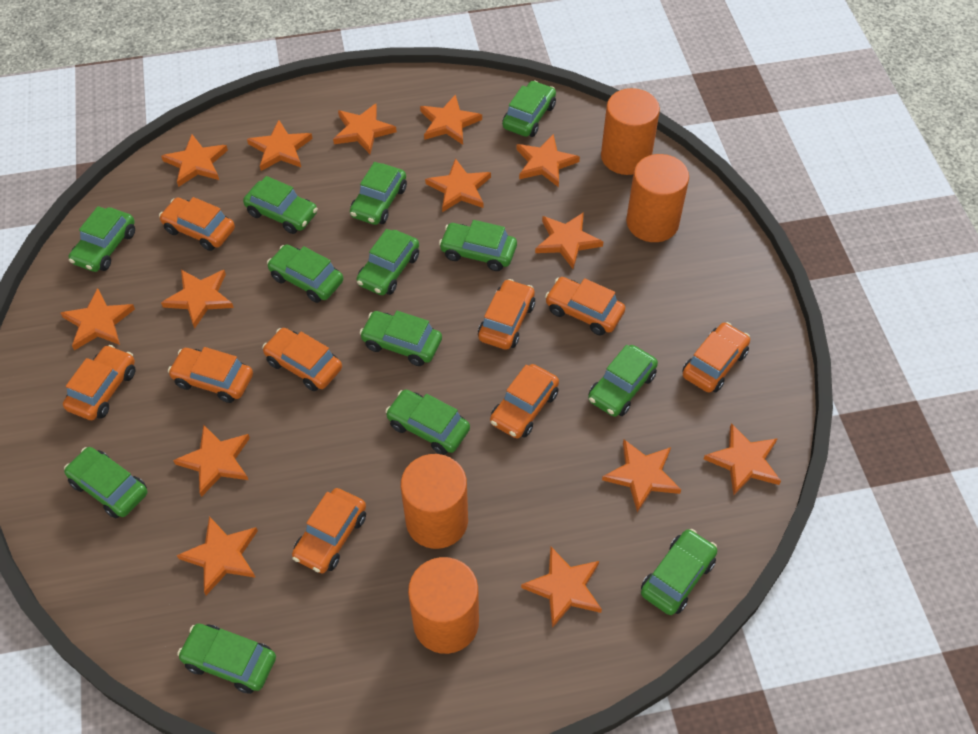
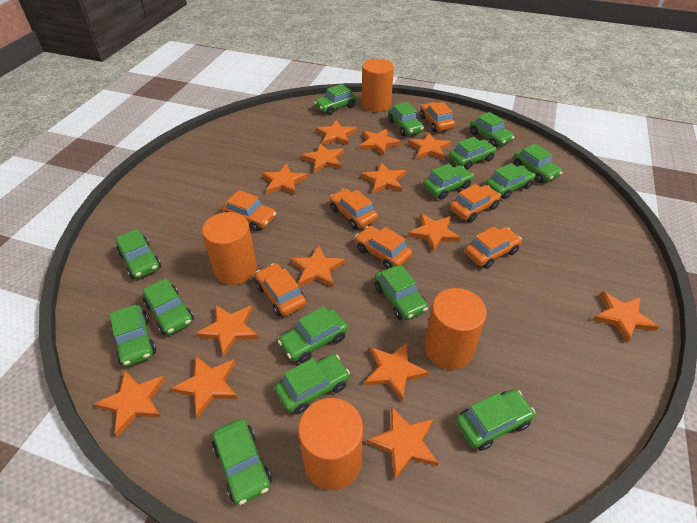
green car: [64,447,147,518] [69,206,135,272] [177,624,276,694] [243,176,318,234] [267,244,343,303] [350,162,407,225] [356,229,419,295] [360,311,442,366] [385,390,470,455] [439,220,517,271] [502,81,556,137] [588,345,658,417] [641,529,717,615] = 13 -> [110,305,156,367] [116,229,161,279] [143,278,194,335] [212,419,272,505] [275,354,350,414] [278,306,348,363] [314,84,357,115] [374,265,428,320] [388,102,424,136] [423,163,474,200] [449,137,497,170] [456,389,535,451] [470,112,514,147] [485,163,536,199] [513,144,563,183] = 15
orange car: [63,345,136,420] [159,197,235,251] [168,347,253,403] [262,328,342,391] [292,488,366,573] [478,279,535,350] [490,364,559,438] [545,277,625,335] [682,322,750,393] = 9 -> [221,190,276,231] [255,263,306,316] [330,189,378,229] [355,226,412,269] [420,102,455,132] [450,184,501,222] [465,226,522,269] = 7

